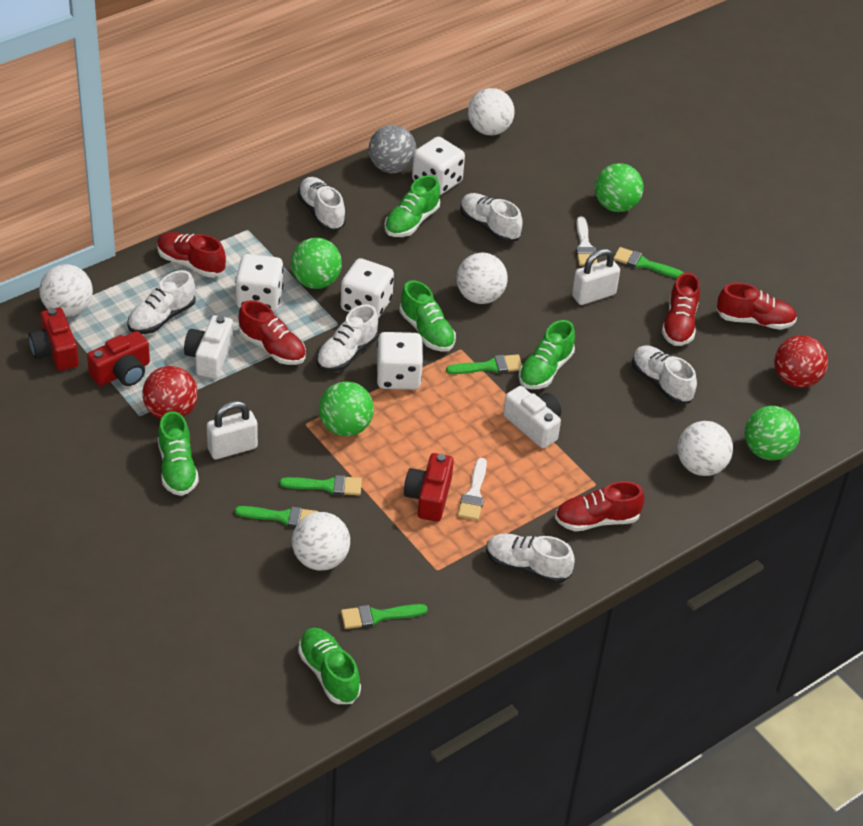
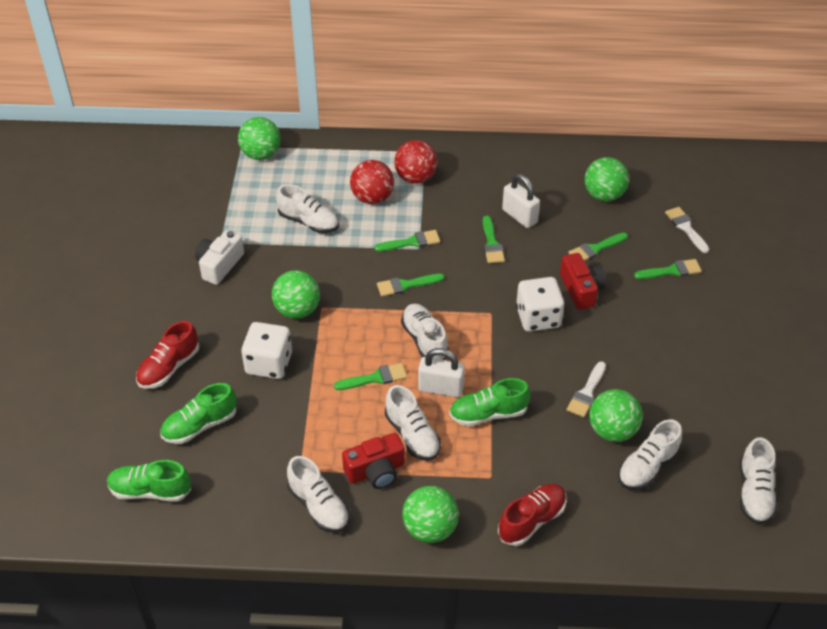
green ball: [291,238,342,289] [319,381,374,436] [595,163,644,212] [745,406,800,460] = 4 -> [238,117,281,160] [272,270,320,319] [402,486,459,543] [585,157,629,201] [589,389,643,442] = 5
green brush: [235,506,318,527] [280,475,362,495] [341,604,428,629] [446,354,522,374] [614,247,684,278] = 5 -> [334,363,407,390] [374,230,440,251] [377,274,444,296] [483,216,505,263] [569,233,628,261] [634,259,702,279] = 6
green shoe: [158,411,199,496] [298,628,361,704] [384,175,440,237] [399,280,456,352] [518,320,575,389] = 5 -> [107,460,191,502] [160,383,236,444] [449,378,530,426] = 3
grey ball: [369,125,417,173] = 1 -> none = 0
red camera: [29,307,79,371] [87,331,150,386] [404,453,454,522] = 3 -> [342,433,405,489] [560,253,606,310] = 2
red shoe: [157,232,226,277] [239,300,306,365] [555,481,644,531] [662,272,700,346] [716,283,797,329] = 5 -> [136,321,199,389] [498,484,566,546] = 2
white ball: [39,264,93,317] [292,512,350,571] [456,253,508,304] [468,88,515,135] [677,421,733,476] = 5 -> none = 0
white camera: [184,315,233,379] [503,386,561,448] = 2 -> [195,230,244,285] = 1
white dice: [235,254,284,312] [341,258,394,318] [376,332,423,390] [412,137,465,195] = 4 -> [241,322,292,379] [516,277,564,332] = 2

